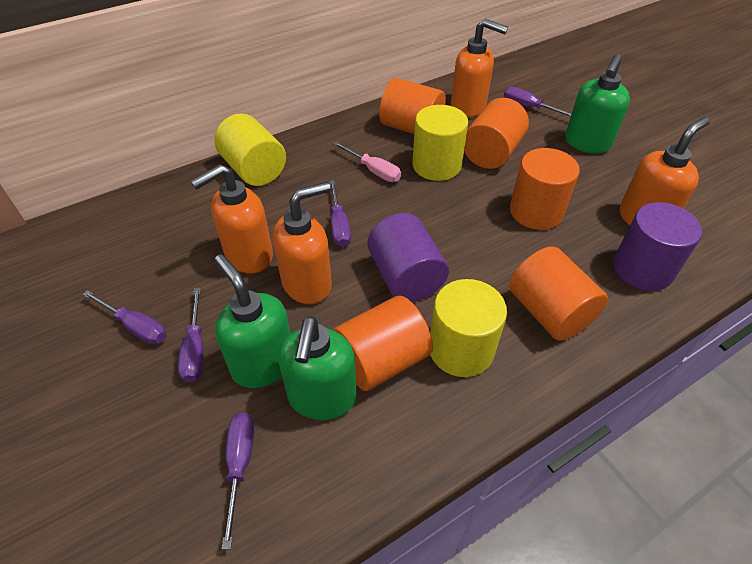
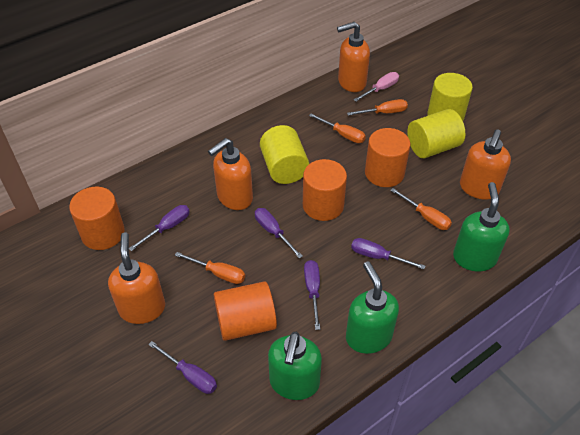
orange cylinder: [333,296,433,391] [379,78,446,134] [464,98,529,169] [510,148,580,230] [510,246,608,341] = 5 -> [69,187,125,250] [214,281,277,341] [303,159,347,221] [365,128,411,187] = 4
orange screwdriver: none = 0 -> [175,252,245,284] [309,114,366,143] [347,99,408,116] [390,188,452,230] = 4
purple cylinder: [368,213,449,302] [613,202,702,291] = 2 -> none = 0

